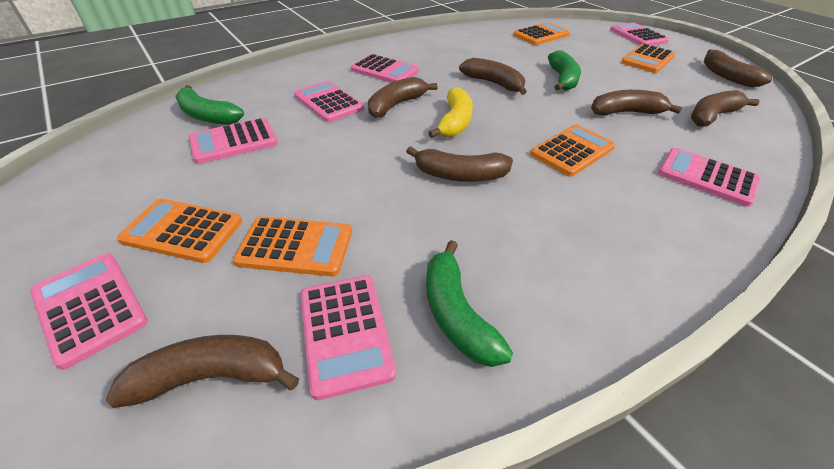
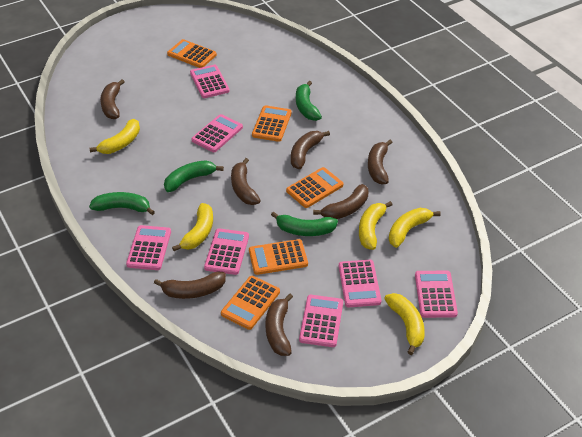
green banana: [175,85,244,125] [426,240,513,367] [548,51,581,91] = 3 -> [89,192,155,215] [164,160,224,192] [271,211,338,236] [296,81,322,121] = 4
yellow banana: [428,87,473,138] = 1 -> [89,119,140,154] [172,203,213,251] [359,201,393,250] [384,293,425,355] [389,208,441,248] = 5

